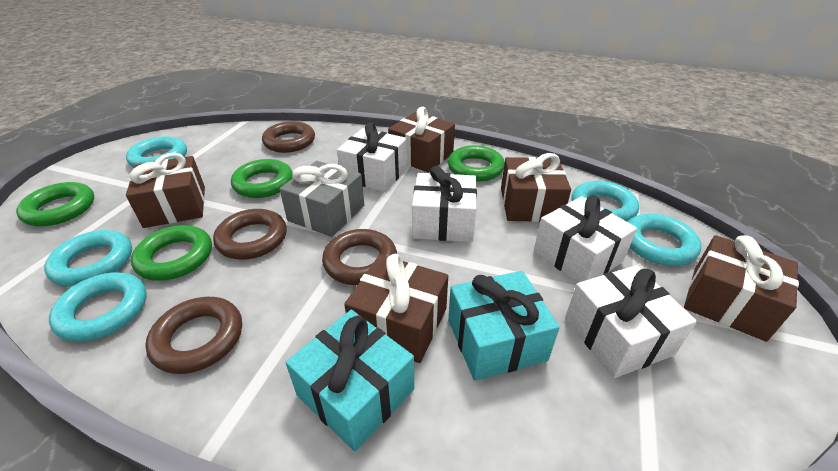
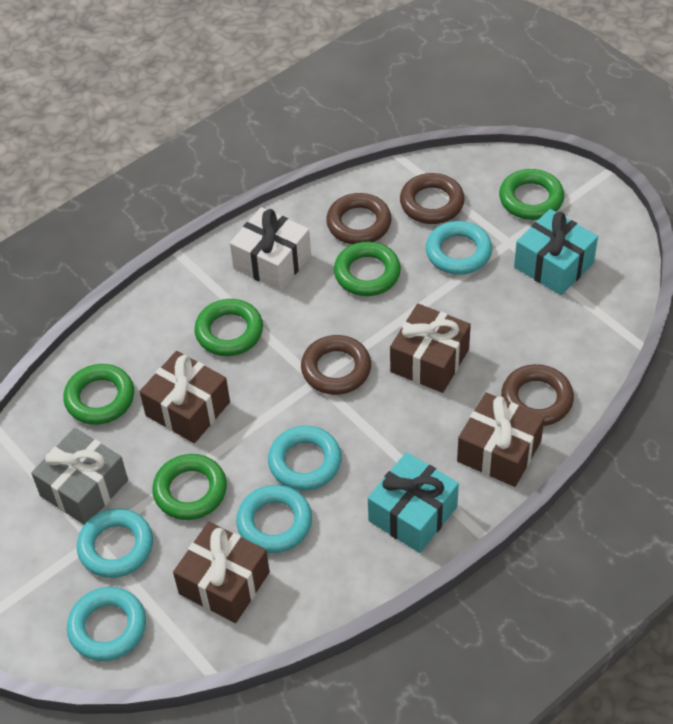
brown gift: [126,153,205,228] [344,254,448,363] [388,107,455,173] [501,153,571,222] [684,235,799,342] = 5 -> [140,351,230,443] [173,522,270,623] [390,304,471,393] [457,392,544,487] = 4
green ring: [16,182,94,226] [131,225,212,281] [231,159,293,198] [448,145,505,182] = 4 -> [63,364,134,425] [152,454,227,520] [194,299,263,356] [334,242,401,296] [499,169,564,220] = 5
white gift: [337,122,407,192] [412,166,477,242] [534,195,637,283] [565,265,697,378] = 4 -> [230,207,311,291] = 1

